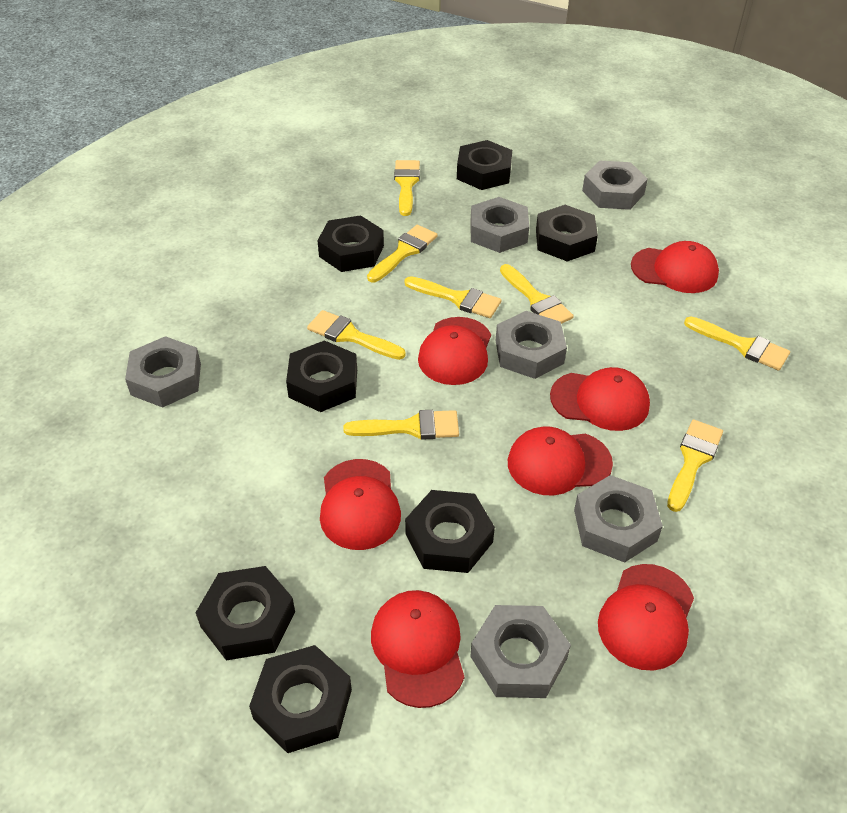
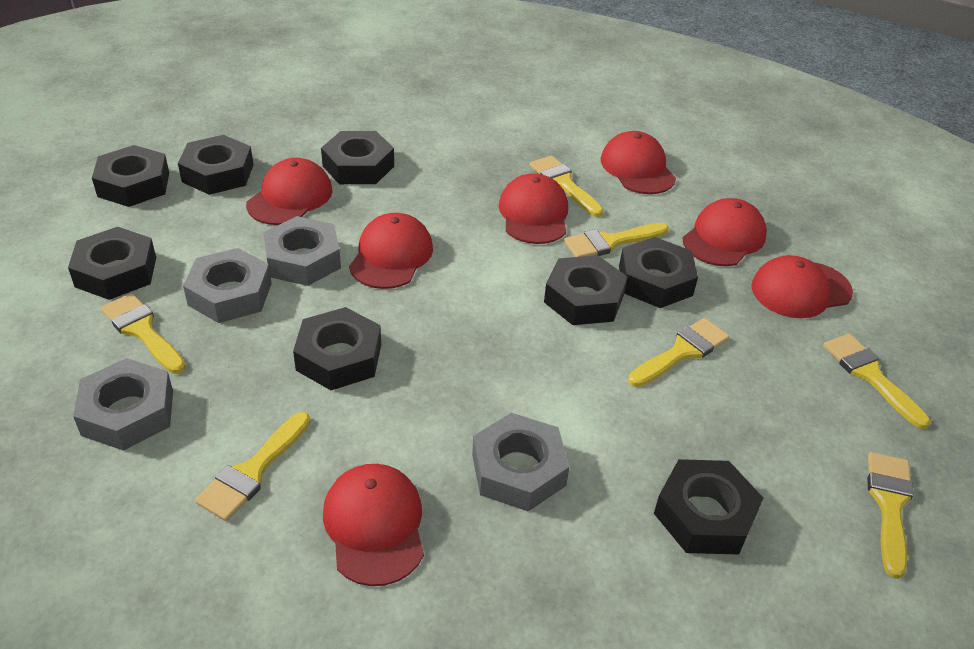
black nut: [195,566,295,661] [249,645,352,753] [286,340,357,412] [317,215,384,272] [405,490,495,573] [457,140,512,190] [536,205,598,262] = 7 -> [68,227,156,300] [92,145,169,207] [178,135,254,195] [293,307,381,390] [321,131,394,184] [544,255,627,325] [619,237,698,308] [654,459,763,555] = 8
grey nut: [125,336,201,408] [470,197,529,253] [470,605,571,698] [496,311,567,379] [574,475,663,563] [582,161,648,210] = 6 -> [73,358,173,451] [183,248,272,323] [263,216,341,286] [472,413,569,512] = 4
yellow brush: [307,310,406,360] [343,410,459,440] [367,225,438,283] [394,160,420,216] [404,276,501,318] [500,264,574,324] [667,419,723,512] [684,317,790,371] = 8 -> [101,293,186,374] [195,412,311,521] [529,155,604,217] [564,223,669,257] [628,318,730,387] [823,334,931,429] [867,452,914,579] = 7

